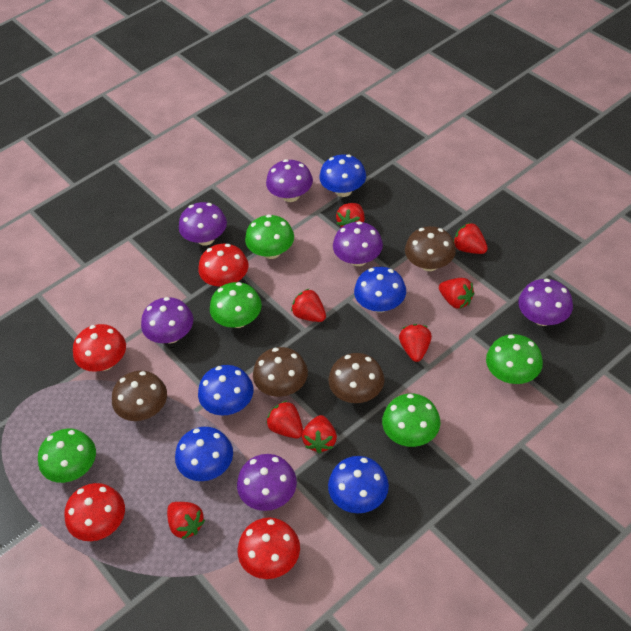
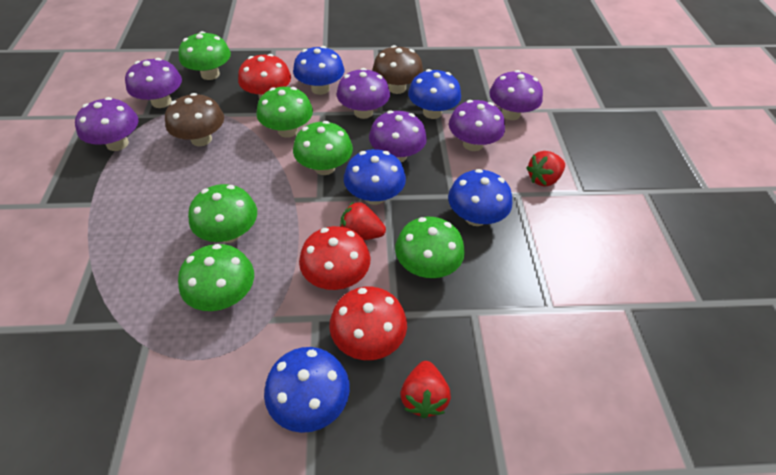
brown mushroom: [112,371,167,421] [253,347,308,397] [329,353,385,403] [405,226,456,271] = 4 -> [165,93,224,146] [373,45,423,94] = 2
green mushroom: [38,429,96,483] [210,282,262,328] [245,214,294,259] [382,394,440,447] [486,334,543,384] = 5 -> [178,244,254,311] [179,31,231,80] [188,184,257,243] [257,87,313,138] [293,121,353,175] [395,217,465,278] = 6
red mushroom: [64,483,125,541] [73,324,126,372] [198,244,248,287] [238,518,300,579] = 4 -> [238,54,291,99] [299,226,371,290] [329,287,407,360] = 3
red strawberry: [167,502,205,539] [266,400,303,438] [291,288,326,322] [302,415,337,454] [336,203,365,227] [399,324,432,362] [439,278,474,309] [454,222,488,254] = 8 -> [340,202,386,240] [400,361,451,418] [526,151,565,187] = 3

